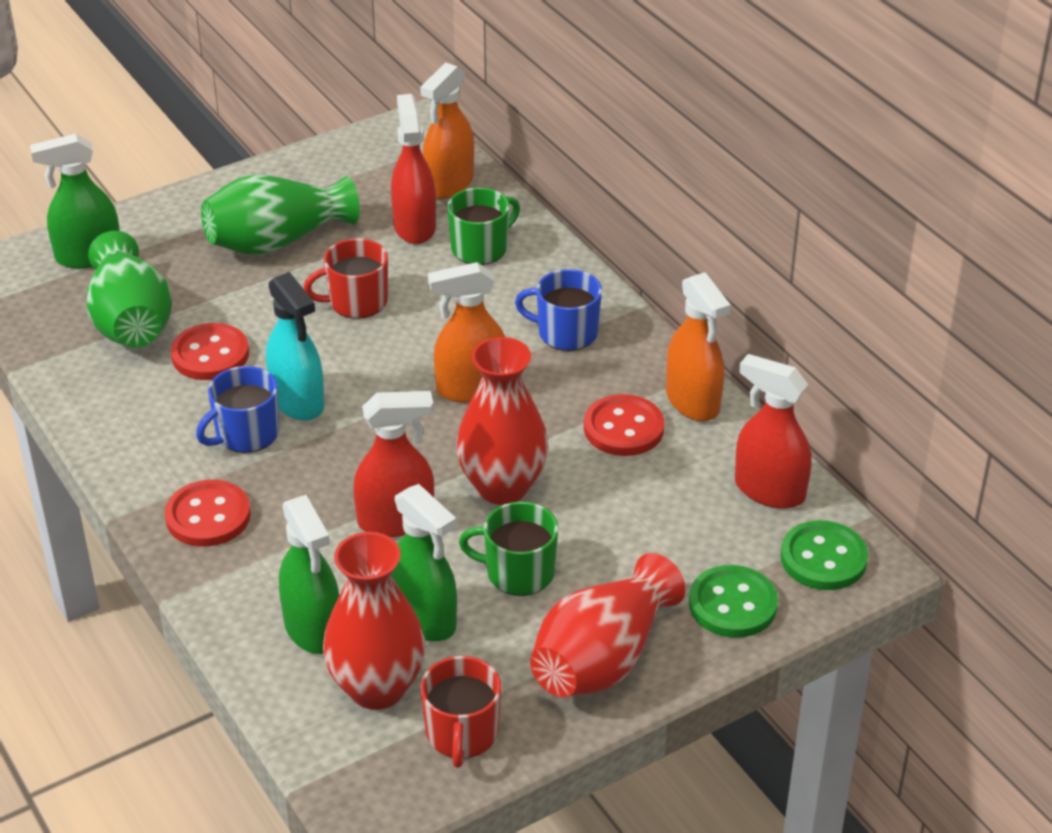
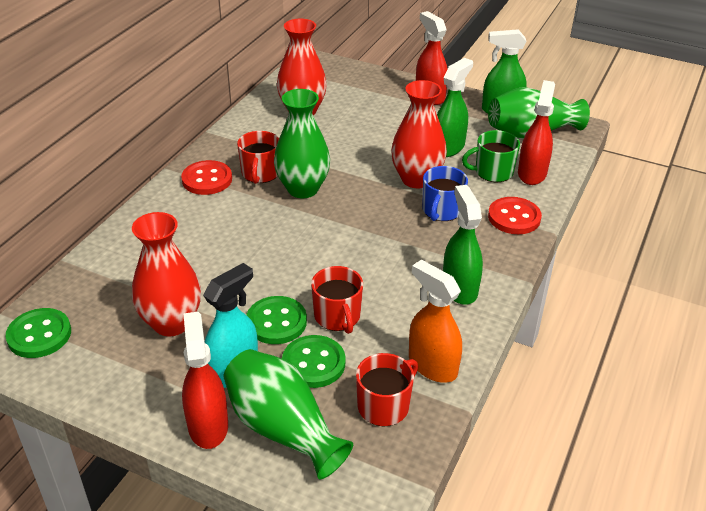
blue mug: [196,366,279,453] [515,269,602,351] = 2 -> [422,166,468,221] = 1
green button: [689,565,778,638] [780,521,868,590] = 2 -> [6,308,71,358] [247,296,307,344] [282,335,345,388] = 3
green mug: [447,188,520,265] [459,502,558,596] = 2 -> [462,130,520,182] = 1
green vase: [86,231,172,347] [201,175,360,255] = 2 -> [224,349,353,479] [274,89,330,198] [488,87,590,139] = 3
orange spray bottle: [420,63,474,199] [428,262,505,403] [666,272,731,421] = 3 -> [409,260,462,383] = 1
red button: [165,480,251,547] [171,323,249,380] [584,394,665,456] = 3 -> [181,160,232,195] [488,197,542,234] = 2
red mug: [304,238,388,319] [420,656,501,768] = 2 -> [237,131,279,184] [311,266,363,334] [356,353,418,426] = 3

